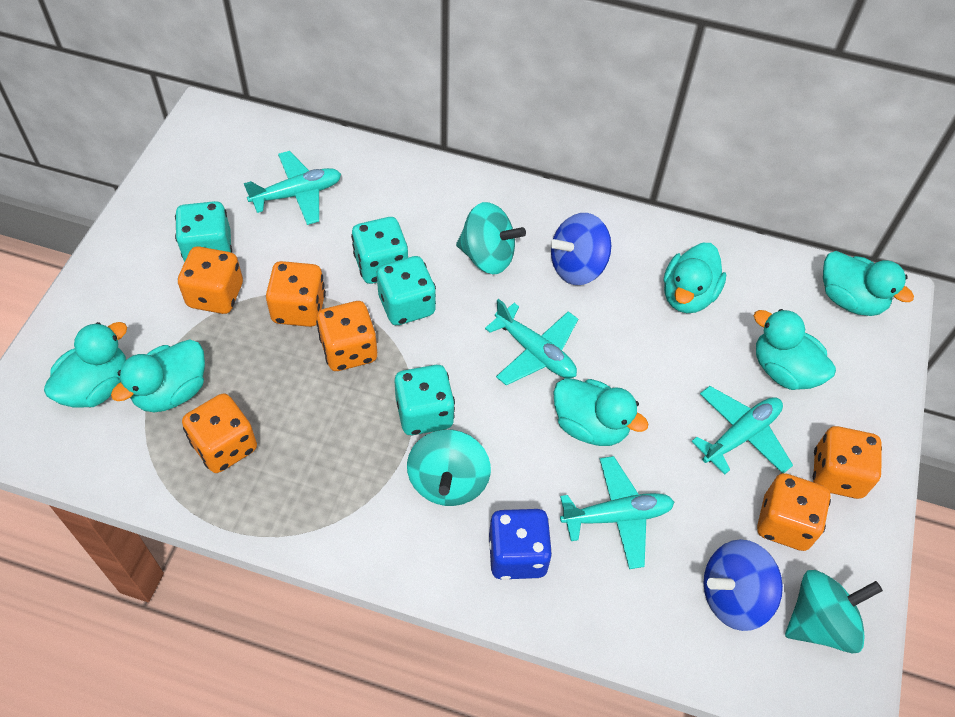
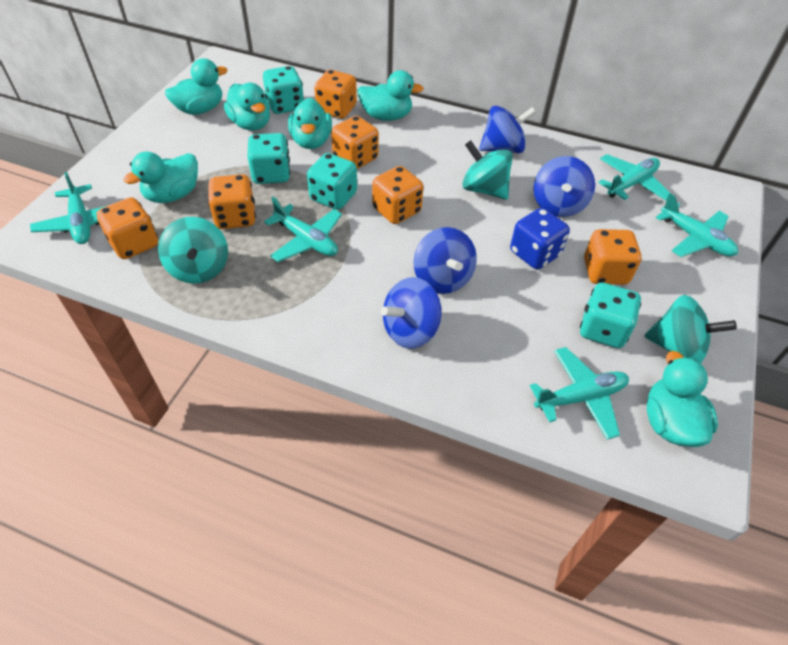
blue spinning top: [550,213,611,285] [704,539,783,631] = 2 -> [381,277,441,349] [413,227,477,294] [479,106,536,153] [533,156,595,217] = 4
turquoise plane: [244,151,341,225] [485,299,578,385] [560,456,674,569] [691,386,793,475] = 4 -> [30,172,109,244] [264,197,342,262] [530,347,629,440] [598,154,670,200] [656,193,738,257] = 5

